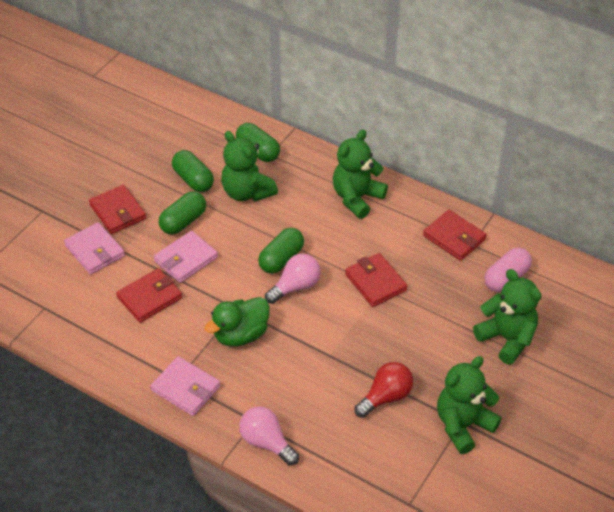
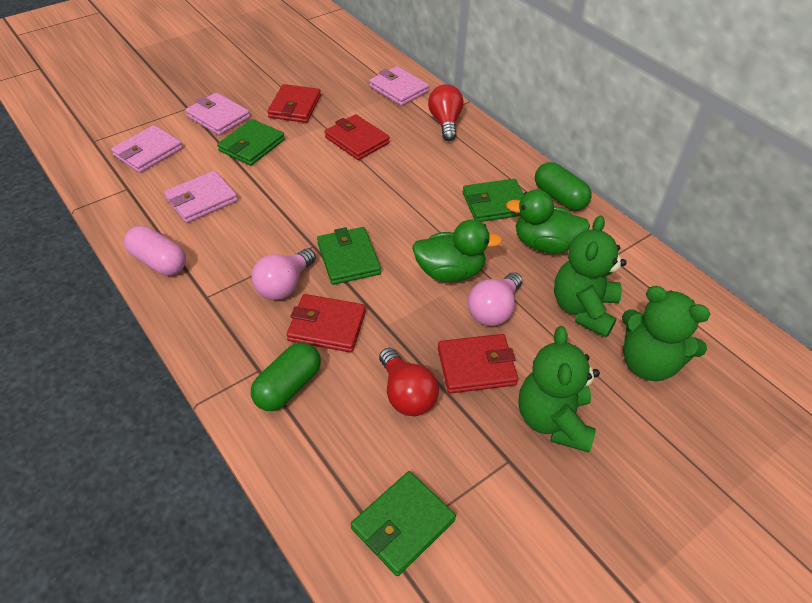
green capsule: [159,191,206,235] [172,150,214,192] [236,123,280,162] [258,228,304,274] = 4 -> [251,342,321,411] [535,162,592,211] = 2
green duck: [205,297,270,346] = 1 -> [412,220,502,282] [506,189,590,254] = 2
green teddy bear: [221,131,278,202] [333,129,388,219] [437,356,502,454] [473,269,541,365] = 4 -> [518,326,600,452] [554,215,627,337] [622,286,711,381] = 3
green wallet: none = 0 -> [217,119,285,166] [317,227,381,285] [351,471,456,576] [463,179,524,222] = 4
pink wallet: [64,222,125,275] [150,356,221,416] [154,231,218,283] = 3 -> [111,125,183,173] [164,171,238,223] [185,92,250,135] [369,66,429,106] = 4
red light bulb: [354,362,413,418] = 1 -> [379,348,439,416] [428,84,463,141] = 2

